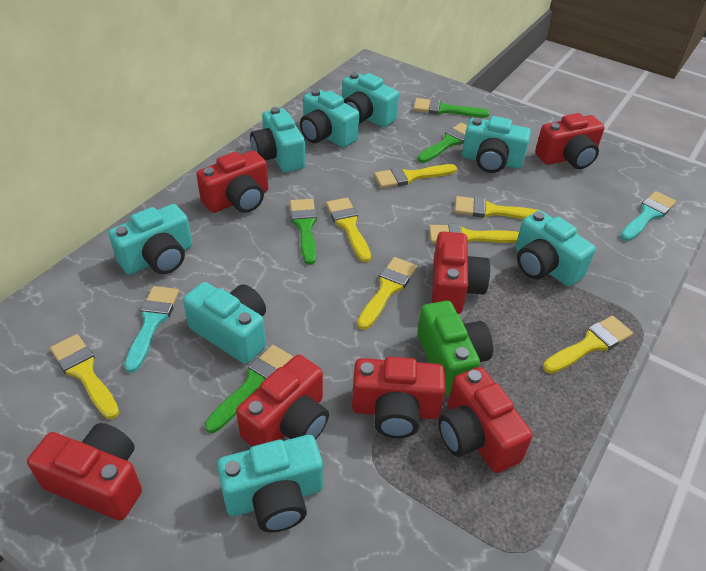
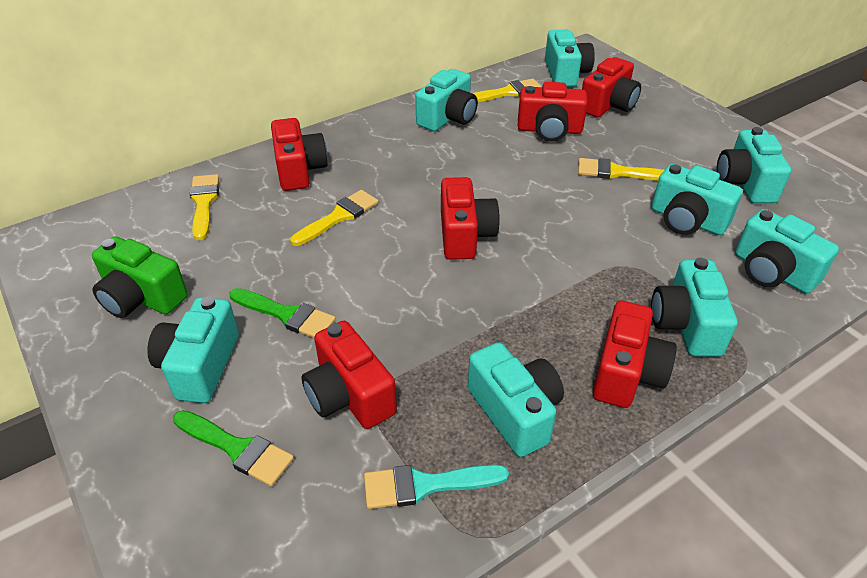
green brush: [205,345,293,433] [290,199,317,265] [413,98,490,117] [417,123,467,163] = 4 -> [173,410,294,486] [229,288,336,338] = 2
red camera: [27,423,142,521] [196,150,268,213] [236,355,329,447] [352,357,446,438] [432,231,490,314] [438,367,533,473] [535,113,605,169] = 7 -> [271,118,328,191] [301,321,397,429] [441,177,500,260] [518,82,588,142] [582,57,641,118] [593,300,677,408] = 6
turquoise brush: [124,286,179,373] [620,191,676,241] = 2 -> [364,465,509,509] = 1
yellow brush: [50,334,119,419] [326,198,371,262] [357,257,417,330] [374,164,457,188] [429,224,519,244] [454,196,539,219] [543,316,633,373] = 7 -> [190,174,219,240] [290,190,378,246] [472,79,541,102] [578,158,664,181] = 4

